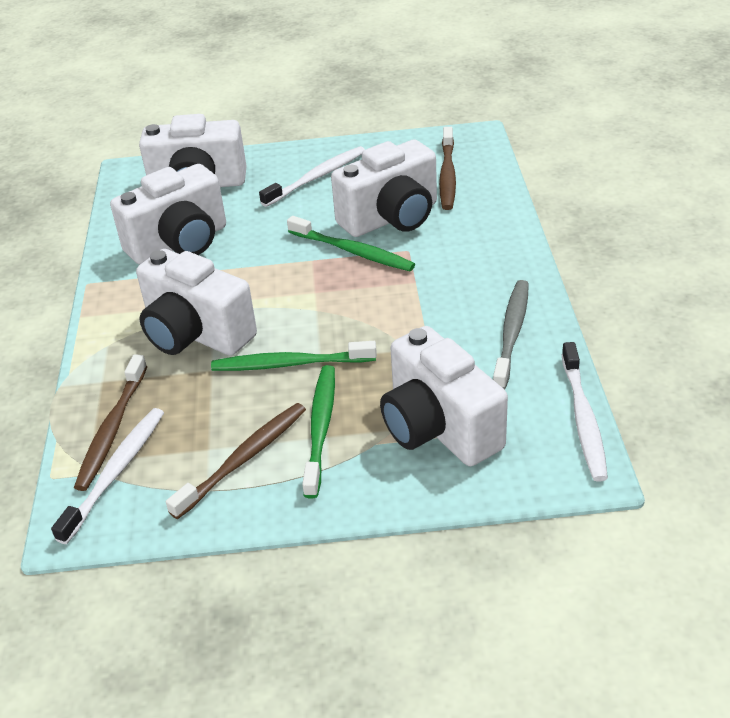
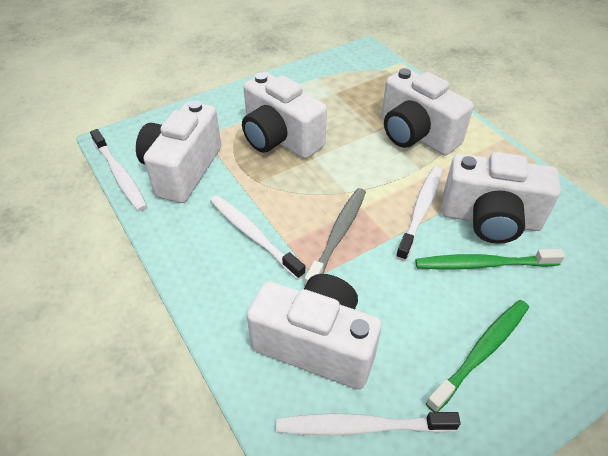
brown toothbrush: [74,354,147,491] [166,403,306,519] [439,127,456,210] = 3 -> none = 0
green toothbrush: [211,341,377,371] [287,216,415,271] [302,365,335,499] = 3 -> [415,249,565,270] [426,300,529,412] = 2
white toothbrush: [51,408,164,544] [259,146,365,207] [562,342,608,482] = 3 -> [90,129,147,211] [210,195,305,280] [276,412,461,435] [396,166,442,261] = 4

